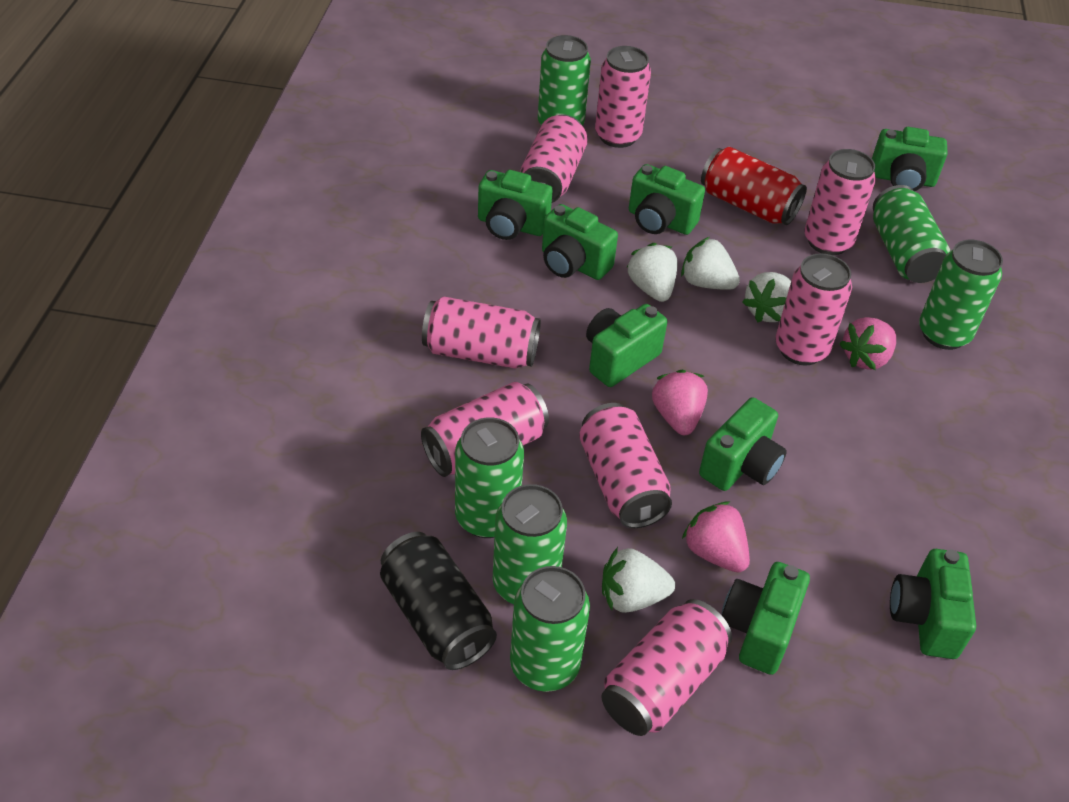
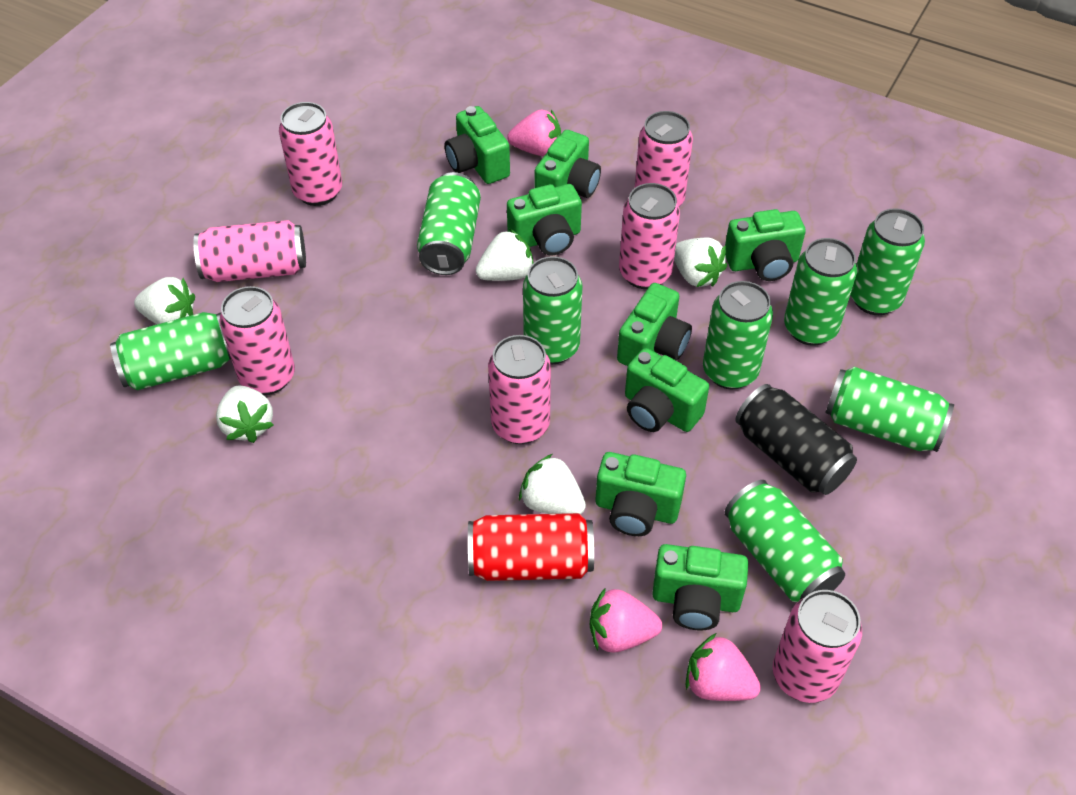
green can: [455,417,524,538] [493,484,567,604] [510,566,590,692] [538,35,591,126] [873,185,950,283] [919,240,1003,350] = 6 -> [110,312,231,390] [417,172,481,275] [523,256,583,364] [703,281,773,389] [725,480,845,602] [784,238,857,346] [825,367,954,452] [850,208,925,315] = 8
pink can: [421,382,549,477] [422,296,541,369] [520,115,588,203] [579,403,672,528] [595,46,651,148] [601,599,732,736] [775,253,852,366] [805,149,876,255] = 8 -> [193,220,306,282] [219,286,295,395] [279,102,342,206] [488,335,551,444] [619,183,680,289] [635,111,693,207] [773,590,862,703] = 7
white strawberry: [602,547,675,613] [626,243,678,302] [681,237,740,290] [742,272,791,322] = 4 -> [134,277,195,324] [216,386,274,443] [476,229,534,281] [519,454,586,514] [674,238,727,287] = 5

